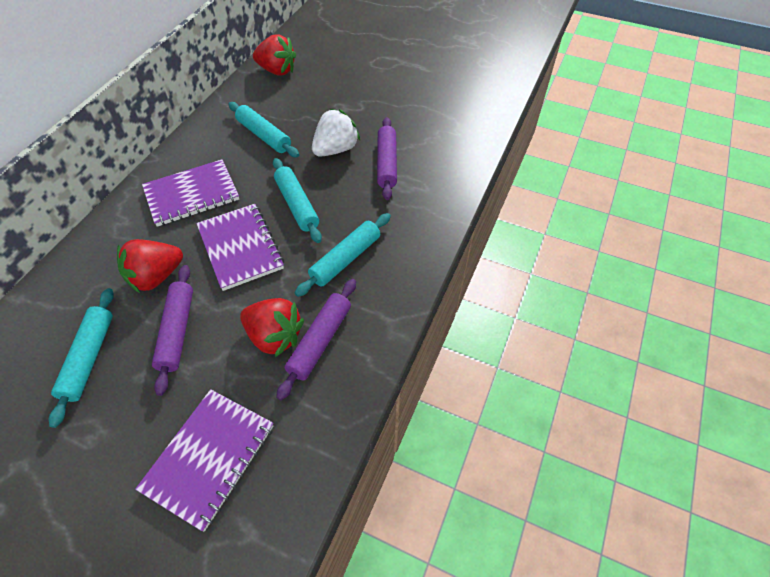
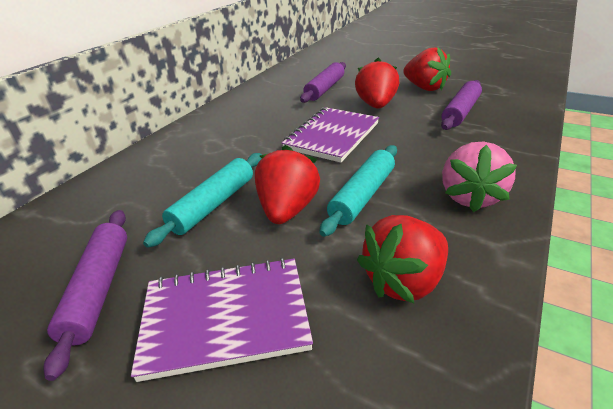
pink strawberry: none = 0 -> [442,141,517,212] = 1
purple notebook: [135,389,273,531] [142,159,239,227] [196,204,284,291] = 3 -> [131,258,313,382] [282,107,379,162] = 2
red strawberry: [117,239,183,293] [240,298,304,357] [253,34,296,76] = 3 -> [255,145,320,224] [355,58,399,109] [357,215,448,303] [403,47,451,91] = 4
turquoise rolling pin: [49,288,114,428] [229,102,299,158] [273,158,322,243] [295,213,391,297] = 4 -> [143,153,262,248] [319,145,397,237] = 2
white strawberry: [312,109,360,157] = 1 -> none = 0

